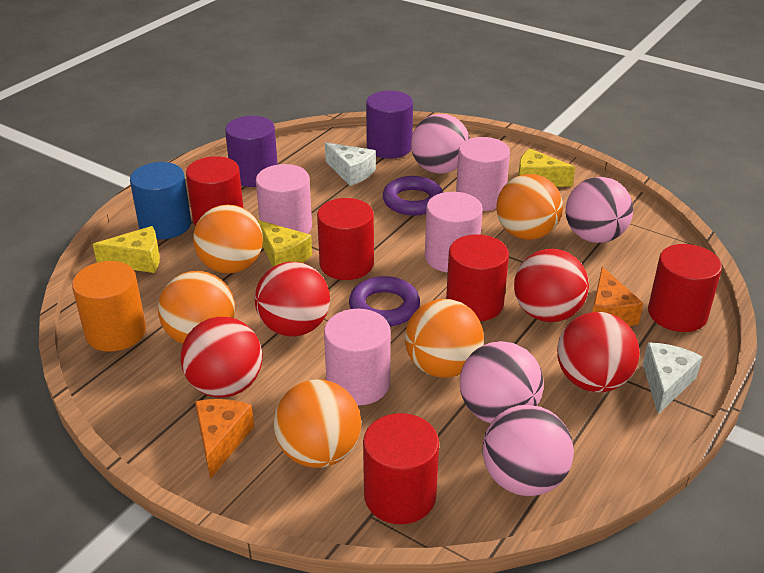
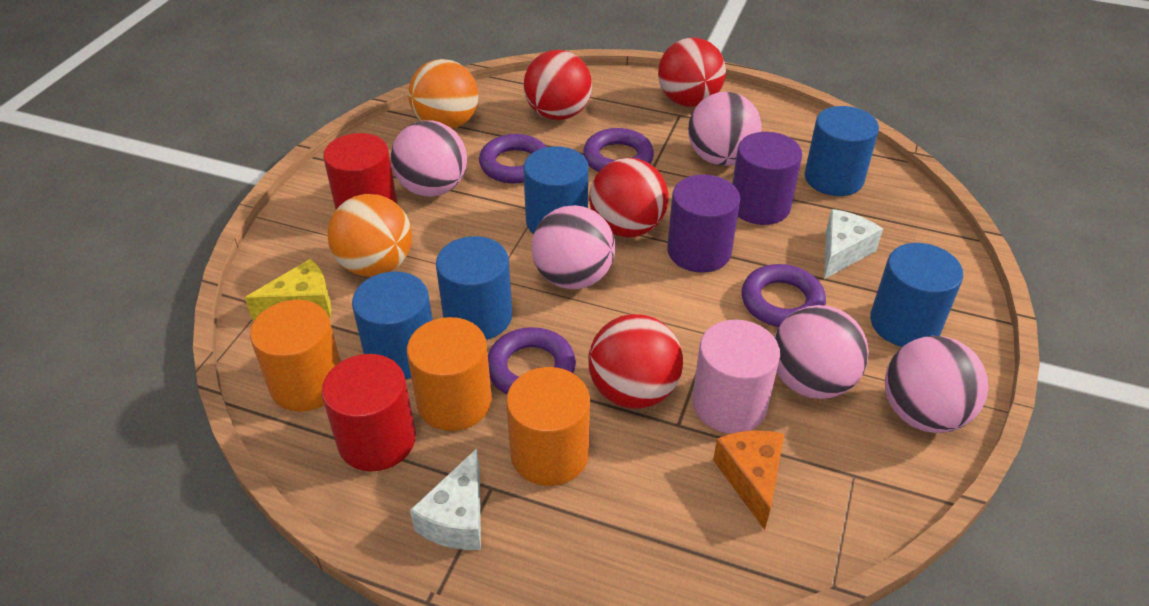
blue cylinder: [130,162,191,240] = 1 -> [352,271,433,379] [436,236,512,340] [523,146,589,234] [805,106,879,196] [870,243,963,347] = 5
orange ball: [158,271,235,344] [193,205,263,274] [273,379,361,468] [405,299,484,378] [496,174,563,240] = 5 -> [327,194,412,277] [408,59,478,129] = 2
orange cheese: [195,399,254,479] [592,267,643,326] = 2 -> [713,430,784,530] = 1
orange cylinder: [72,261,146,352] = 1 -> [250,300,341,412] [407,317,492,431] [506,367,590,486] = 3
pink ball: [411,114,470,174] [460,341,544,423] [483,405,574,496] [566,177,633,243] = 4 -> [391,120,467,197] [532,205,615,289] [688,92,762,166] [774,305,869,399] [885,336,989,433] = 5
pink cylinder: [256,164,312,234] [324,309,391,406] [425,192,483,273] [456,137,510,211] = 4 -> [692,320,780,433] = 1
purple ring: [349,276,420,327] [383,176,443,215] = 2 -> [479,134,546,184] [488,327,576,395] [583,128,654,172] [742,264,826,327] = 4
red cylinder: [186,156,243,226] [317,198,374,280] [363,413,439,524] [446,234,509,321] [648,244,722,332] = 5 -> [321,354,416,471] [323,133,397,210] = 2
yellow cheese: [93,226,160,273] [258,220,312,267] [518,149,575,187] = 3 -> [245,259,331,320] = 1

